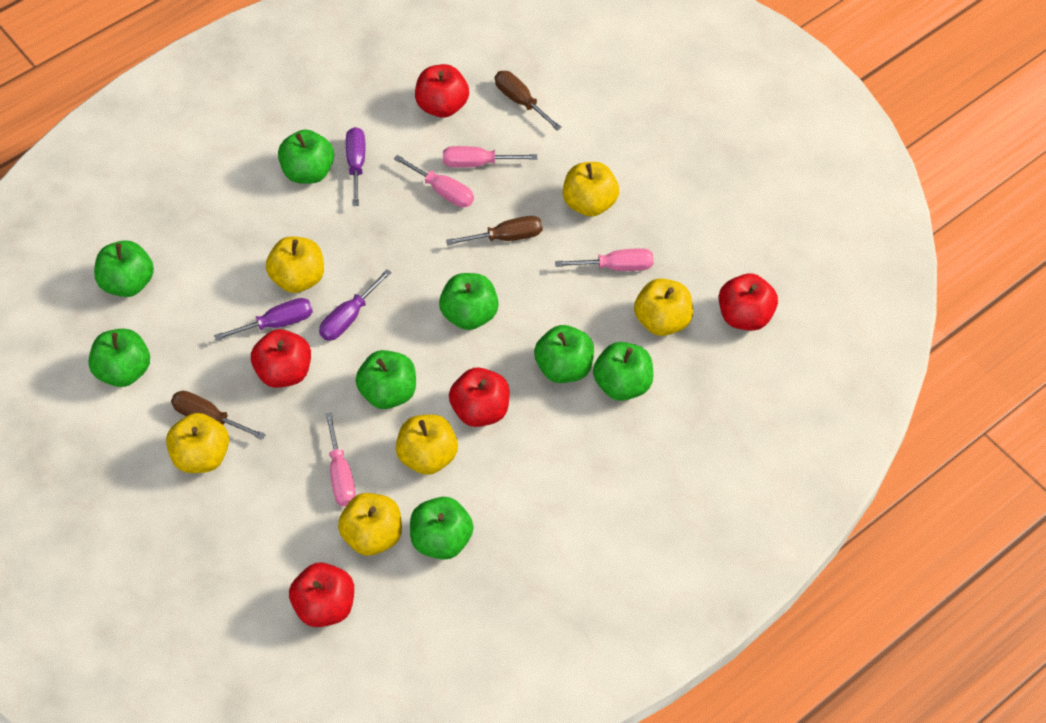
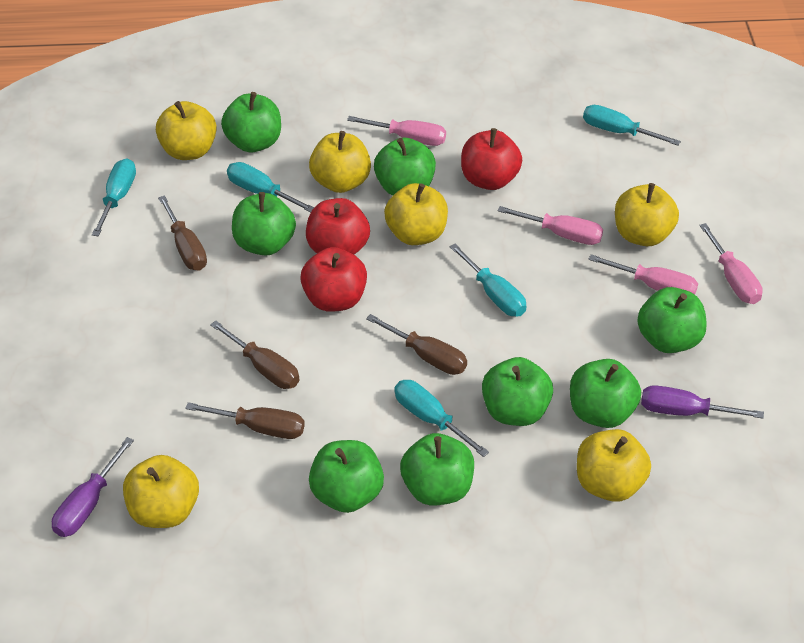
brown screwdriver: [171,391,266,440] [446,216,542,245] [495,71,562,131] = 3 -> [158,195,207,271] [185,402,305,439] [210,320,300,389] [366,314,467,375] = 4
purple screwdriver: [214,298,313,341] [319,269,392,341] [346,127,365,206] = 3 -> [52,437,134,537] [641,385,764,418] = 2
red apple: [251,329,311,388] [289,562,354,627] [415,64,469,118] [449,368,510,427] [719,273,778,331] = 5 -> [300,247,367,312] [306,198,370,255] [461,128,522,190] = 3
turquoise screwdriver: none = 0 -> [92,159,136,236] [227,162,314,213] [394,380,489,457] [450,244,526,317] [583,105,681,146] = 5

